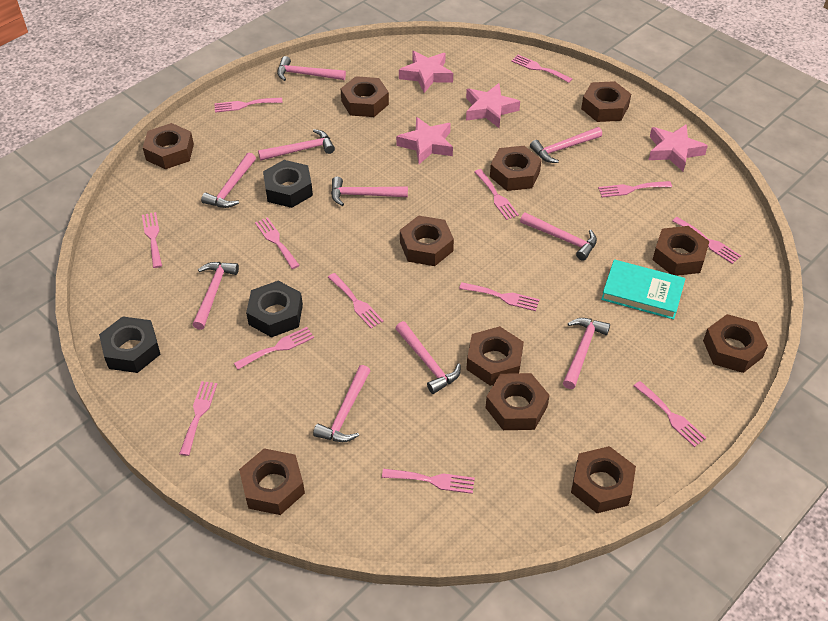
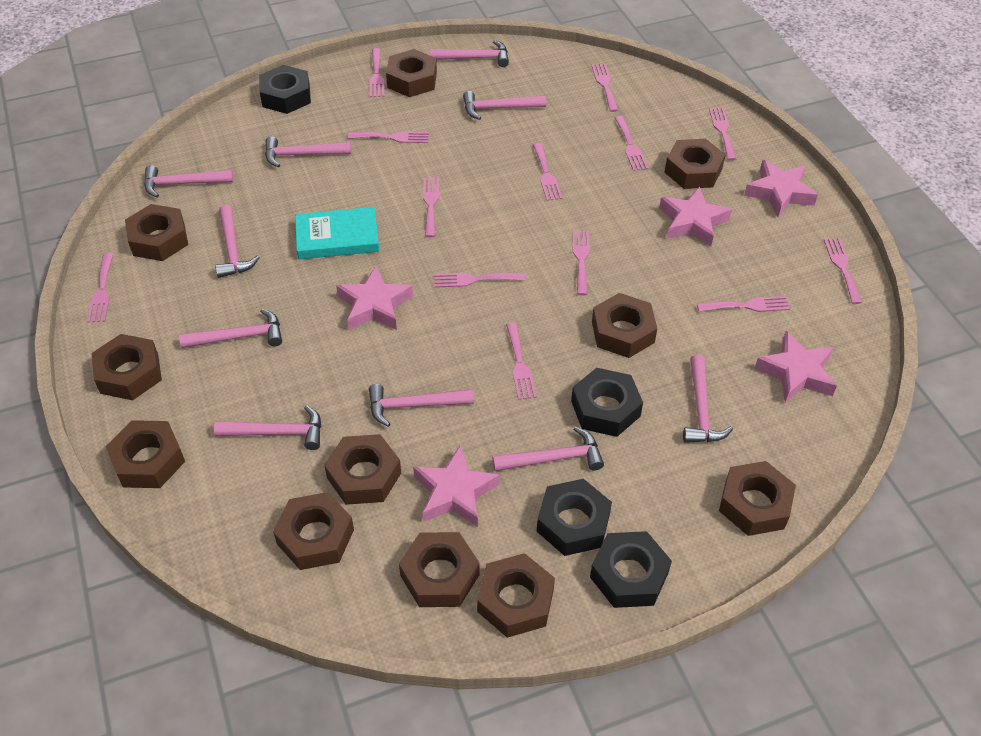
black nut: [99,316,161,373] [246,281,303,337] [263,160,313,208] = 3 -> [259,65,311,114] [537,479,612,556] [571,368,643,437] [590,531,672,608] = 4
pink star: [396,117,453,164] [399,51,453,93] [466,83,520,128] [649,125,708,171] = 4 -> [336,266,413,330] [413,445,500,527] [659,187,732,247] [744,160,818,217] [754,331,837,403] = 5

